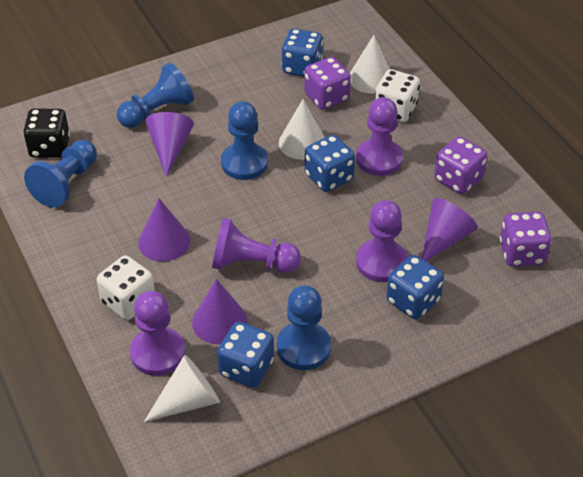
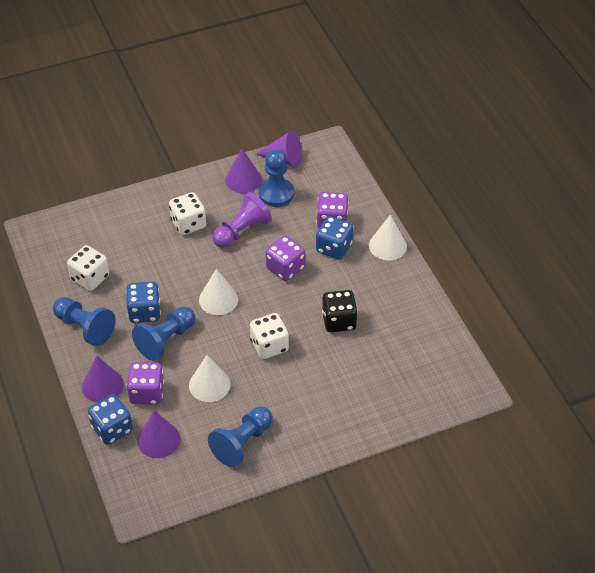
blue dice: [217,322,274,388] [282,29,323,77] [305,135,355,192] [386,255,444,319] = 4 -> [88,394,133,445] [126,281,161,323] [316,216,353,260] = 3
purple pawn: [130,291,185,376] [212,218,301,273] [356,97,403,176] [356,200,408,282] = 4 -> [212,192,272,248] = 1
white dice: [97,256,155,320] [375,69,420,122] = 2 -> [67,245,109,291] [169,192,206,235] [250,313,289,359] = 3

